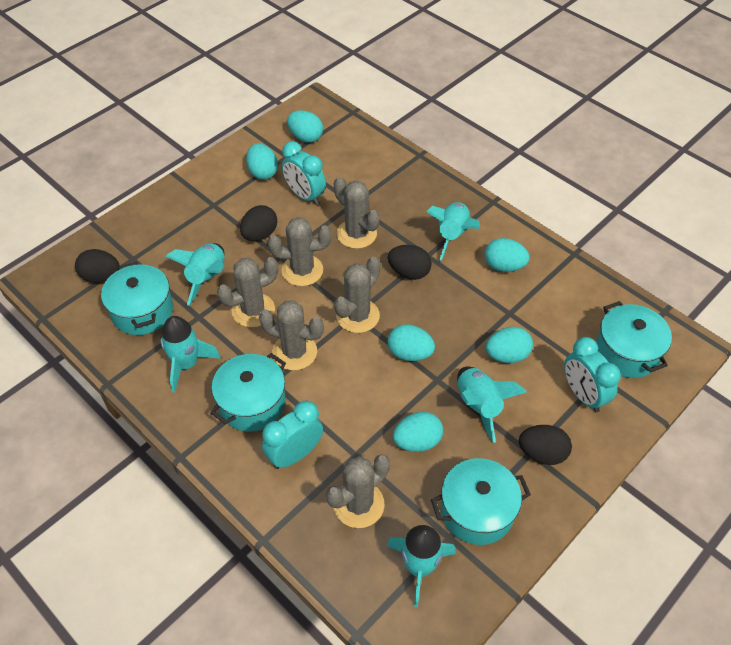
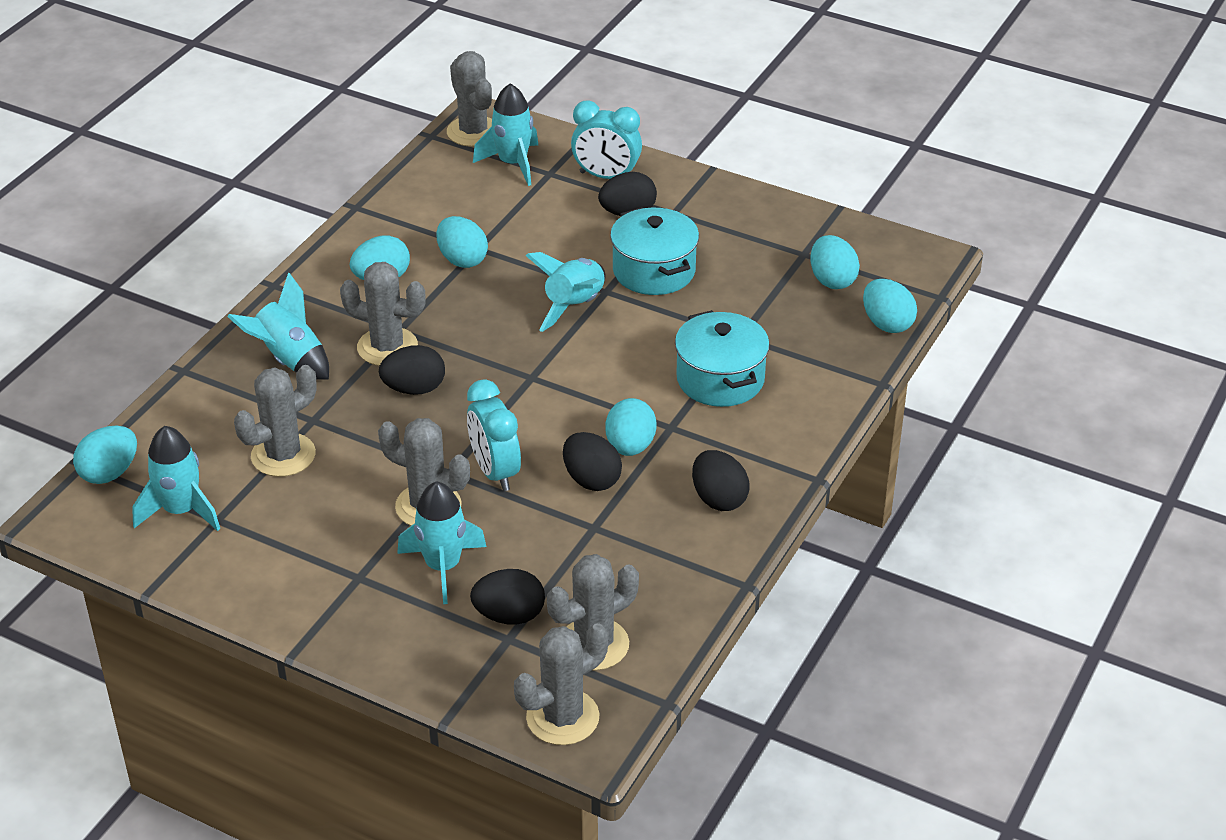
black egg: [75,249,120,283] [240,205,277,241] [388,245,432,280] [519,425,572,465] = 4 -> [379,345,445,395] [470,569,545,625] [563,432,622,491] [598,172,657,216] [692,450,750,511] = 5
turquoise clock: [262,401,323,469] [282,141,326,205] [564,337,621,412] = 3 -> [467,379,521,491] [571,100,642,179] = 2
turquoise pot: [101,262,173,335] [210,353,286,432] [431,458,531,545] [596,301,672,378] = 4 -> [610,207,699,295] [675,310,770,407] = 2

